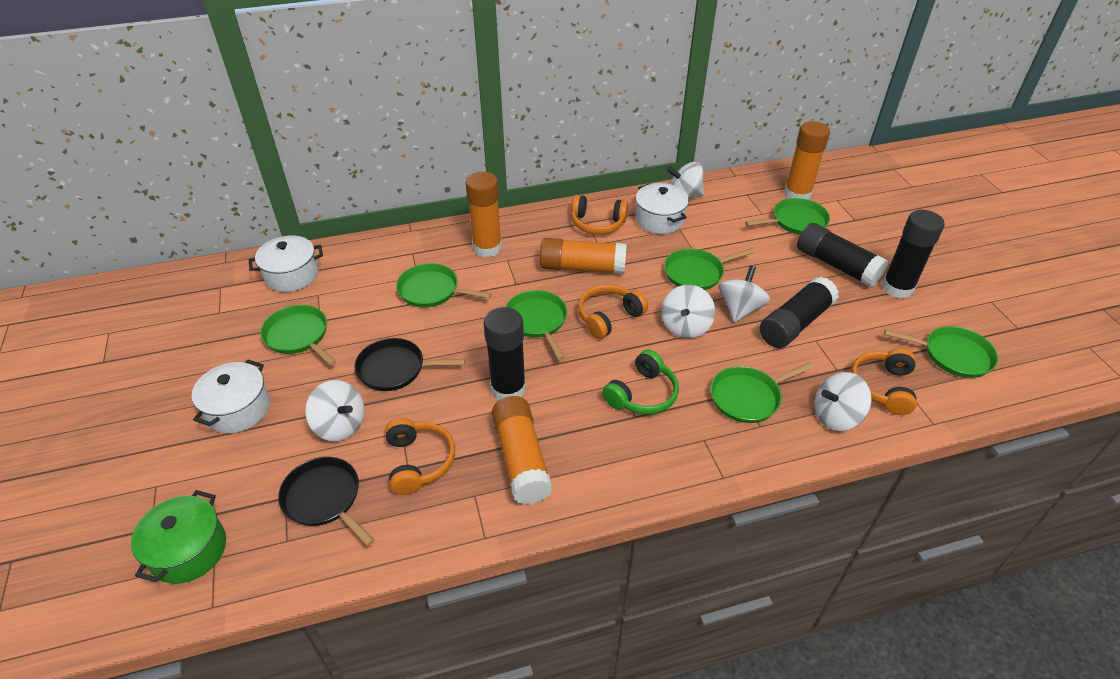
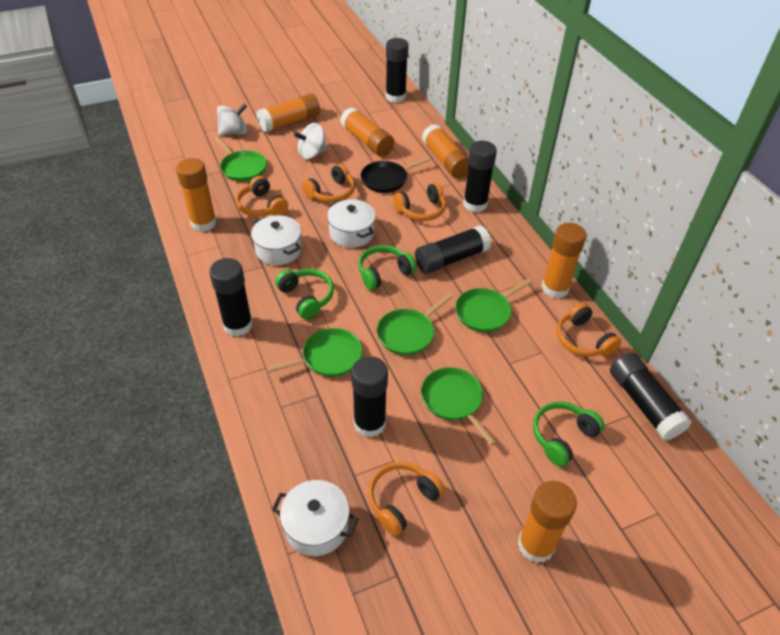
black glue stick: [484,307,526,400] [760,277,839,348] [797,223,888,287] [882,210,945,298] = 4 -> [209,258,253,336] [351,356,388,438] [386,38,408,103] [415,225,491,274] [463,141,497,212] [610,353,692,441] = 6
black pan: [278,457,374,546] [355,338,465,391] = 2 -> [361,157,431,193] = 1
green headphones: [602,350,679,415] = 1 -> [275,269,334,319] [358,245,417,290] [533,402,605,466] = 3
green pan: [260,305,336,366] [396,263,492,308] [505,290,567,360] [664,248,755,290] [711,362,813,423] [745,198,830,235] [884,326,998,378] = 7 -> [214,137,267,181] [267,328,362,377] [377,294,452,355] [421,367,496,445] [455,278,532,332] = 5
green pot: [131,490,226,584] = 1 -> none = 0
orange glue stick: [465,172,502,257] [492,396,553,504] [540,238,627,274] [784,121,830,200] = 4 -> [176,158,217,232] [256,93,320,132] [340,108,394,156] [422,124,469,178] [518,481,577,563] [542,223,587,298] = 6
orange headphones: [385,418,455,495] [571,195,628,235] [578,285,648,339] [851,348,917,415] = 4 -> [236,176,288,217] [302,164,355,203] [368,462,445,536] [393,183,446,221] [557,303,621,357] = 5
white spinning top: [306,380,364,441] [661,285,715,338] [667,162,704,198] [719,265,770,322] [815,372,872,431] = 5 -> [217,103,247,136] [293,123,328,159] = 2

